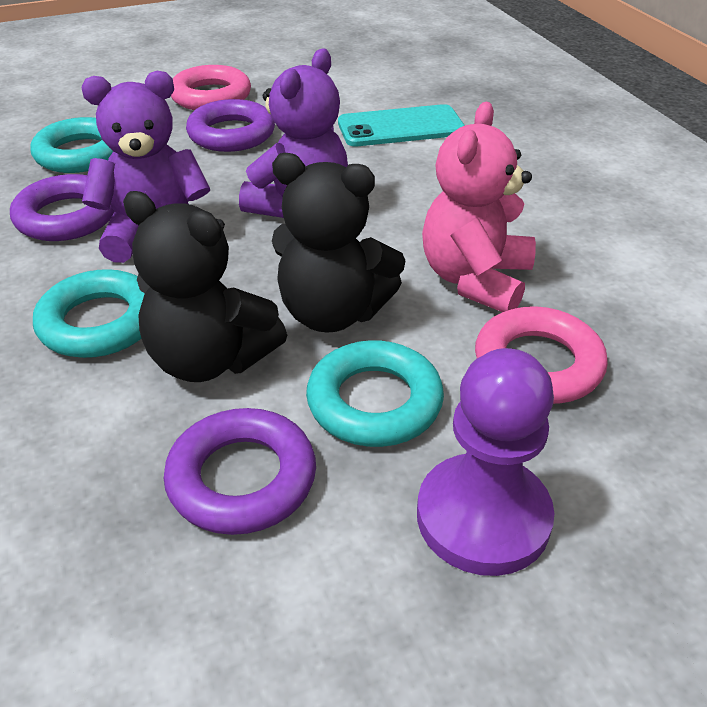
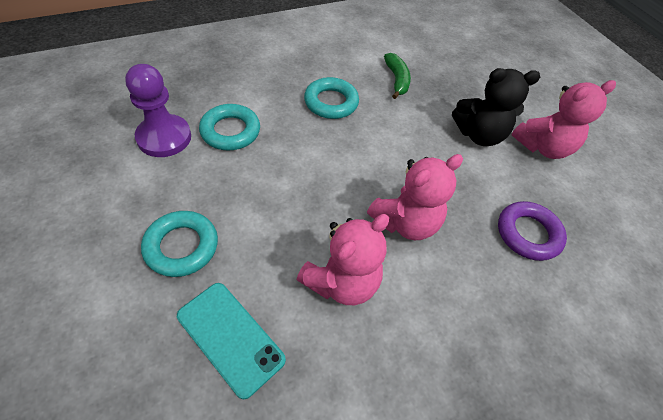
black teddy bear: [123,191,287,382] [272,153,405,333] = 2 -> [452,68,540,146] = 1
green banana: none = 0 -> [384,53,411,99] = 1
pink ring: [171,65,251,110] [475,306,608,404] = 2 -> none = 0
pink teddy bear: [422,102,536,312] = 1 -> [296,214,389,305] [367,154,463,240] [512,80,616,159] = 3
purple ring: [10,174,114,241] [164,408,316,535] [186,99,275,152] = 3 -> [498,201,567,261] = 1
purple teddy bear: [82,71,210,263] [239,49,348,218] = 2 -> none = 0

